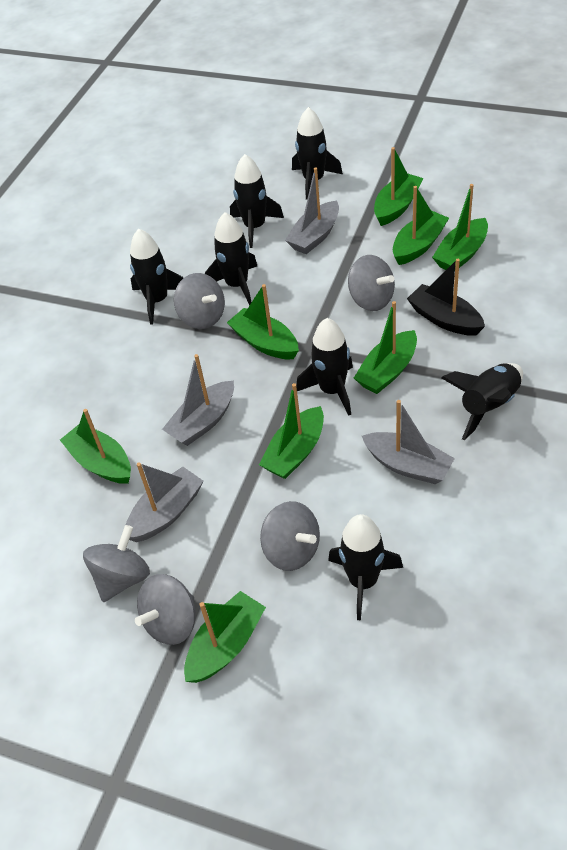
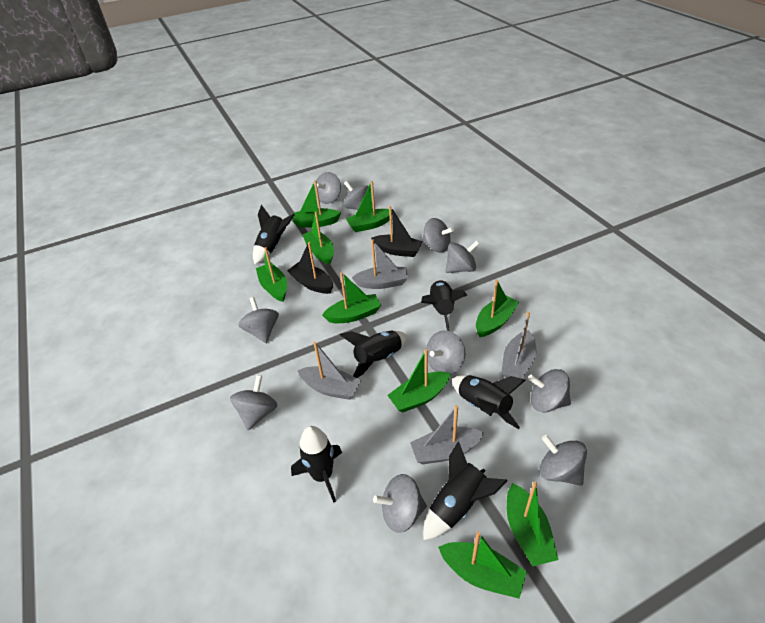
black boat: [407,259,485,336] = 1 -> [287,242,333,294] [371,206,423,257] = 2
black rocket: [130,229,183,324] [205,212,257,306] [230,154,284,248] [292,107,343,199] [296,318,353,416] [328,514,403,621] [442,363,523,440] = 7 -> [253,205,295,264] [291,426,342,503] [340,330,407,378] [421,280,467,331] [423,441,507,540] [452,375,526,429] = 6
green boat: [60,409,131,484] [184,591,266,683] [227,284,299,359] [259,383,324,479] [354,301,417,394] [374,147,423,226] [393,186,449,265] [432,184,488,270] = 8 -> [256,247,287,302] [293,180,341,228] [302,212,334,264] [322,272,381,323] [346,181,394,232] [387,349,450,413] [438,531,527,599] [476,280,519,337] [507,482,558,566] = 9
grey spinning top: [83,525,150,602] [135,574,195,645] [174,273,225,329] [260,501,320,571] [348,255,395,311] = 5 -> [230,375,278,430] [238,297,279,343] [314,172,341,204] [343,181,369,210] [373,474,427,533] [422,218,454,253] [426,330,465,375] [445,241,479,273] [528,369,571,412] [539,435,587,486] = 10

